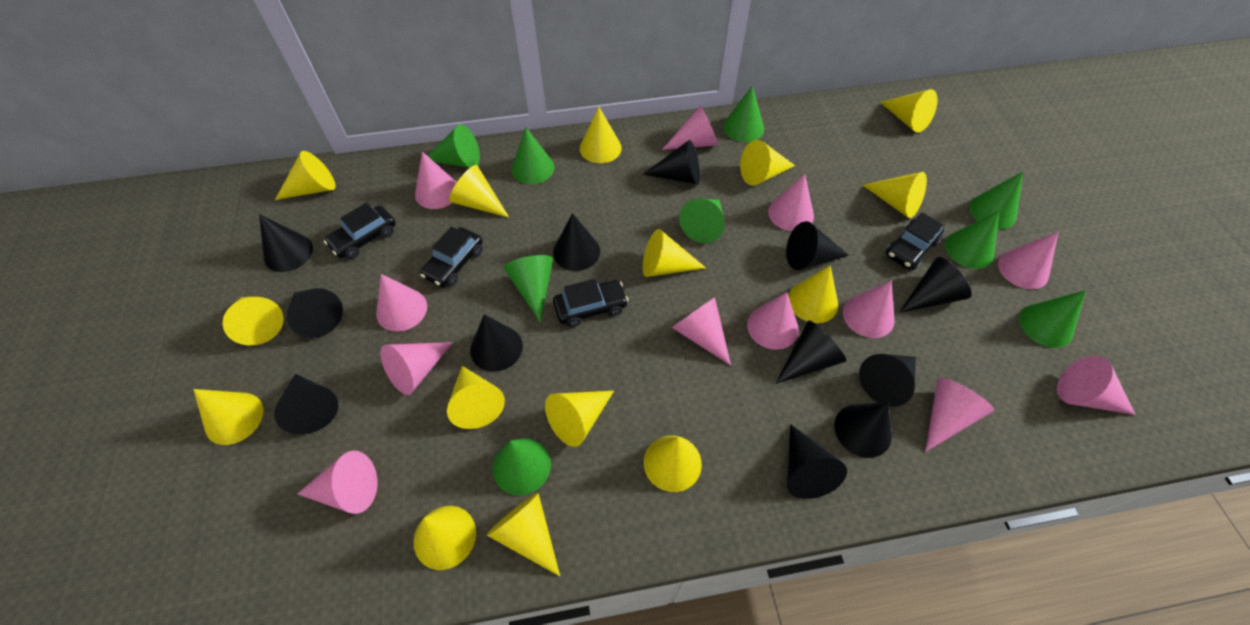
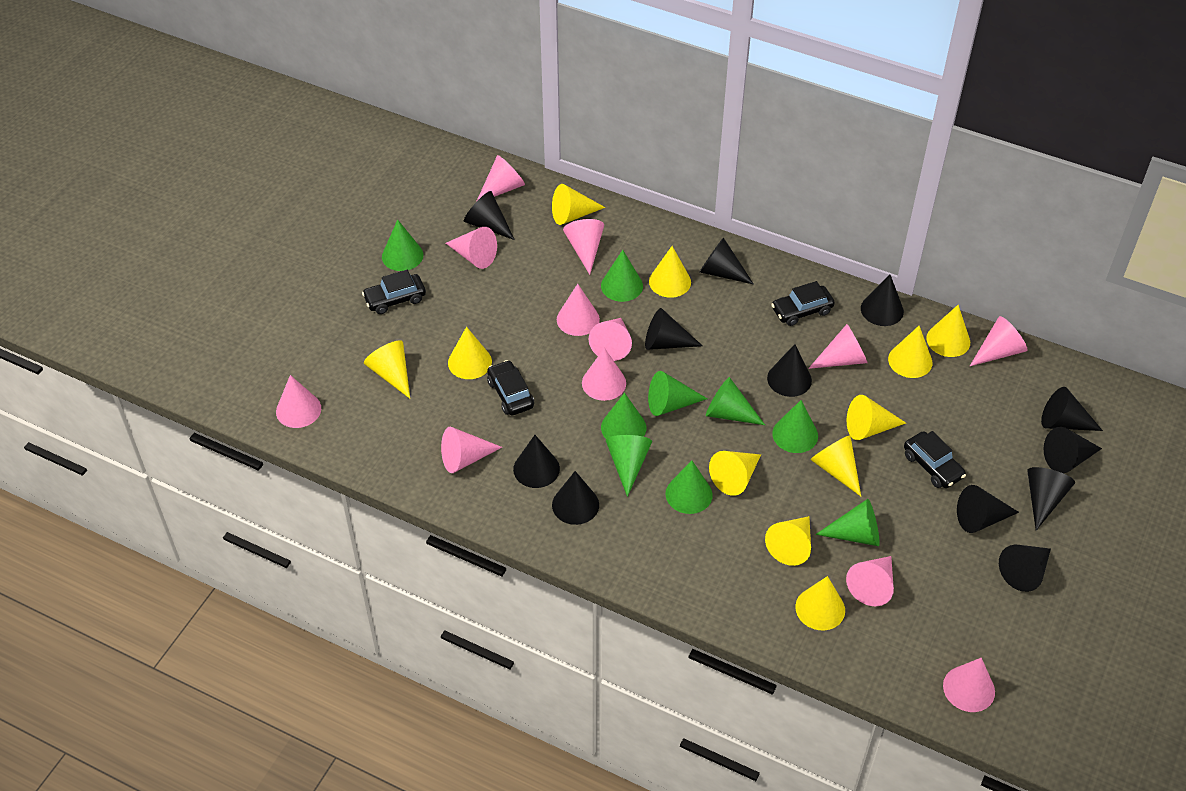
yellow cone: [193,389,263,445] [223,297,284,345] [275,151,335,200] [414,506,476,570] [447,366,505,429] [449,165,510,218] [487,492,560,576] [545,391,614,447] [580,107,622,163] [643,229,706,277] [644,435,702,492] [740,140,795,186] [788,265,838,323] [862,172,927,218] [880,89,938,133] = 15 -> [364,341,410,399] [448,327,492,379] [552,184,605,225] [649,246,691,298] [709,451,761,496] [765,516,811,566] [795,576,845,630] [810,435,861,496] [847,395,906,440] [888,326,932,378] [926,305,970,357] = 11

